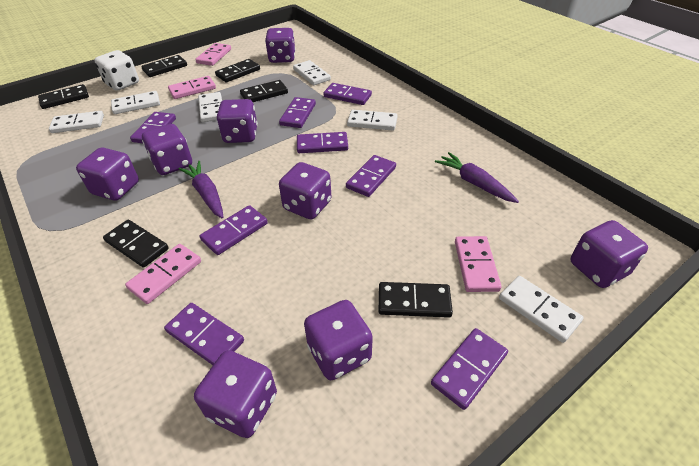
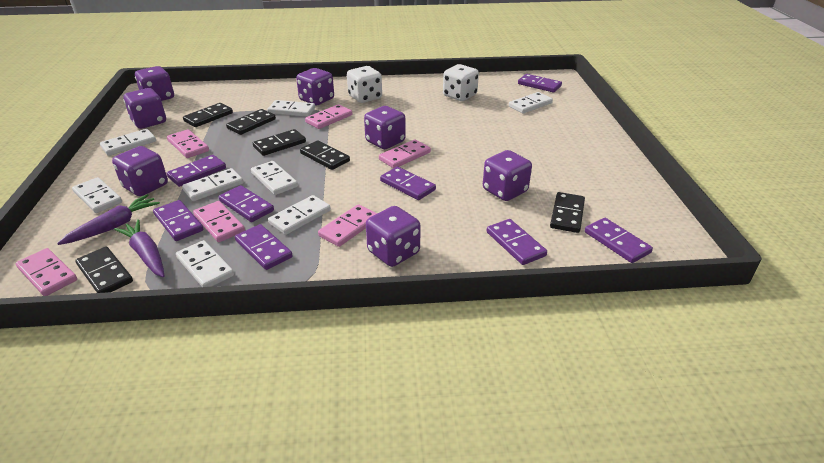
pink domino: [125,244,201,304] [168,76,216,99] [195,43,231,66] [455,236,502,292] = 4 -> [16,248,77,296] [167,129,209,158] [193,201,245,242] [305,104,352,129] [318,204,377,247] [379,139,431,168] = 6
purple dice: [76,147,139,201] [142,124,192,175] [194,350,277,438] [217,99,258,143] [265,28,295,63] [279,162,331,219] [304,300,373,380] [570,220,648,288] = 8 -> [112,146,168,196] [123,88,166,129] [135,66,174,101] [296,68,334,105] [364,106,406,149] [366,206,421,267] [483,150,532,201] = 7
white dice: [94,50,139,91] = 1 -> [347,66,382,103] [443,64,479,101] = 2
white domino: [49,111,104,133] [111,91,160,114] [198,92,222,122] [293,60,331,85] [347,110,398,131] [499,276,584,343] = 6 -> [72,177,122,213] [100,129,156,156] [176,240,234,287] [182,168,243,201] [251,161,298,195] [268,100,315,117] [268,195,331,235] [509,92,553,114] = 8

